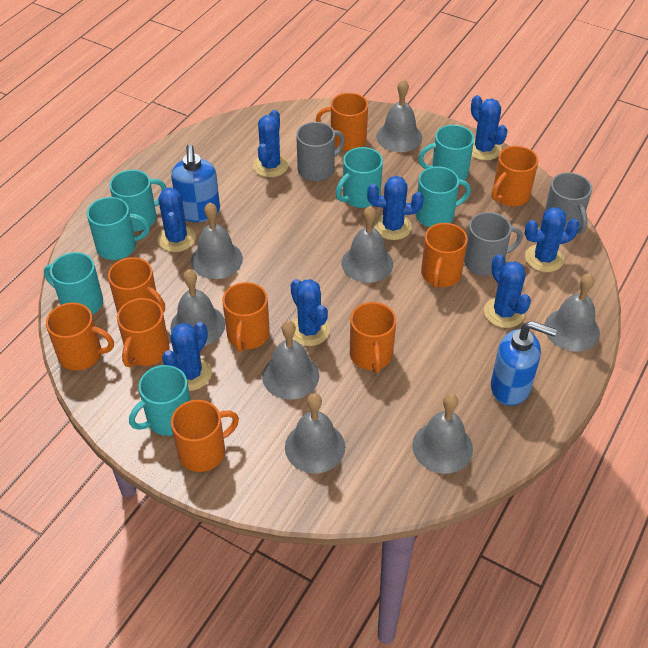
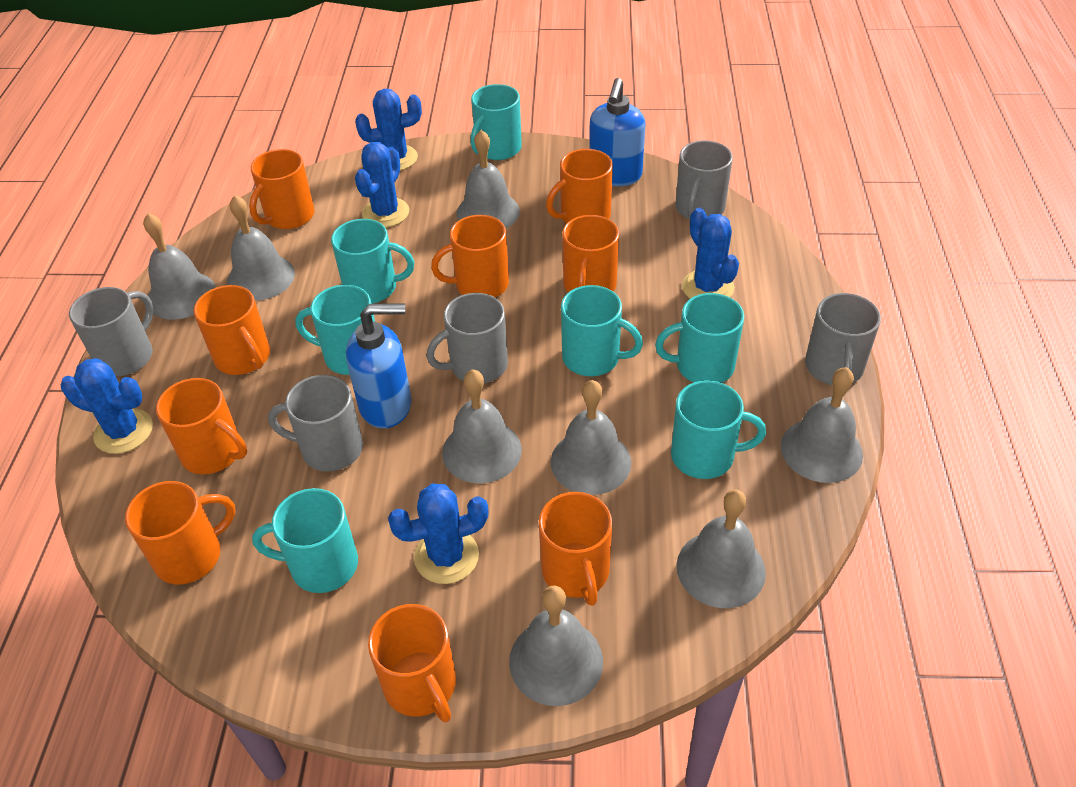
blue cactus: [158,187,196,252] [162,322,212,391] [253,110,289,177] [291,279,330,346] [367,176,424,240] [471,95,508,160] [484,254,531,328] [524,207,580,272] = 8 -> [61,358,153,454] [355,89,422,171] [355,142,409,227] [388,483,489,584] [682,208,739,299] = 5
grey mug: [296,122,345,181] [464,212,523,276] [544,172,592,234] = 3 -> [69,287,153,376] [268,375,363,472] [427,293,508,383] [676,141,733,220] [805,293,881,385] = 5

